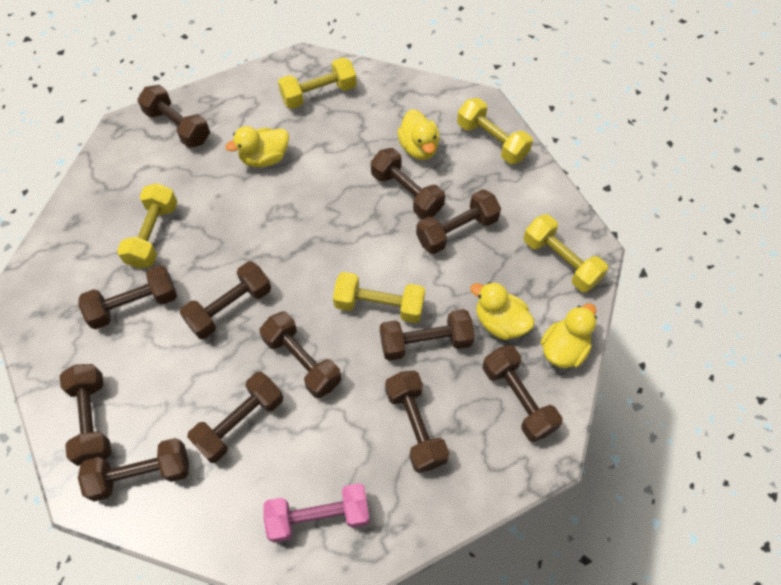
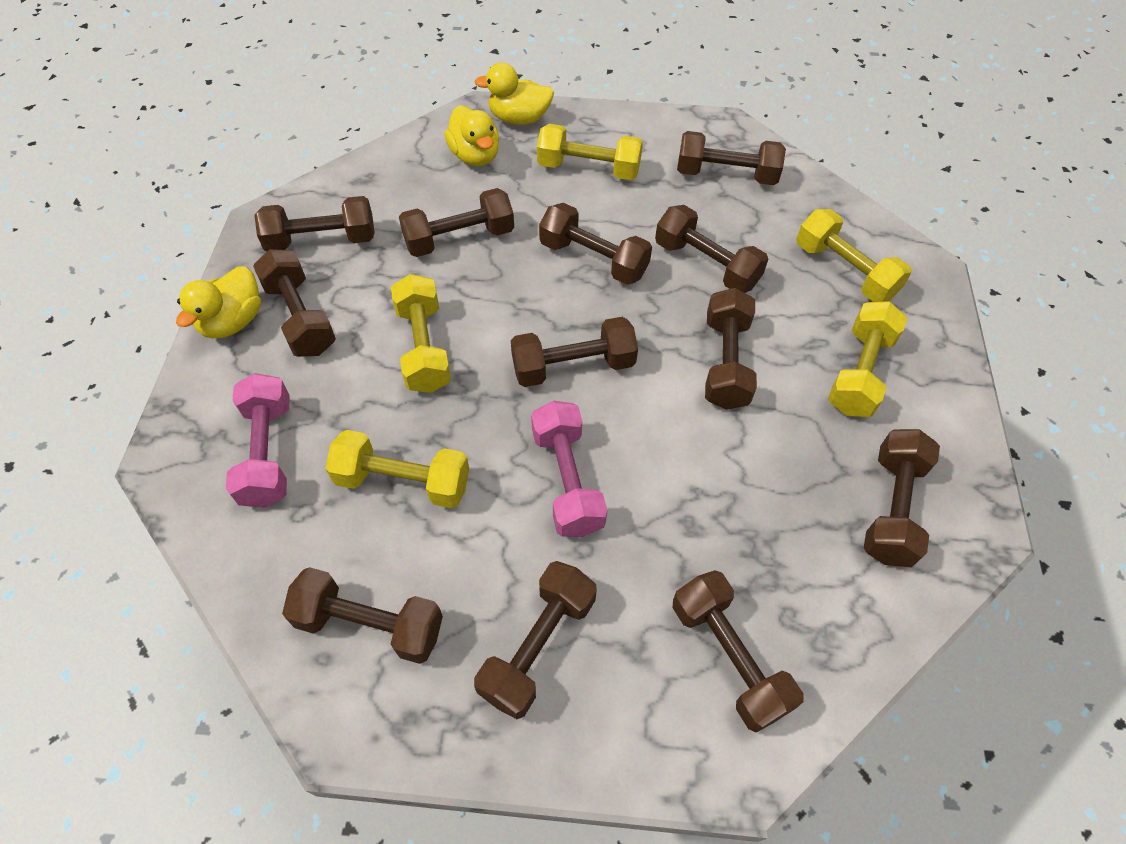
pink dumbbell: [263,483,370,543] = 1 -> [226,373,290,508] [531,401,608,537] = 2
yellow duck: [225,126,289,167] [397,109,440,160] [470,282,535,340] [540,303,597,368] = 4 -> [176,266,261,339] [444,105,499,166] [474,62,554,125] = 3

